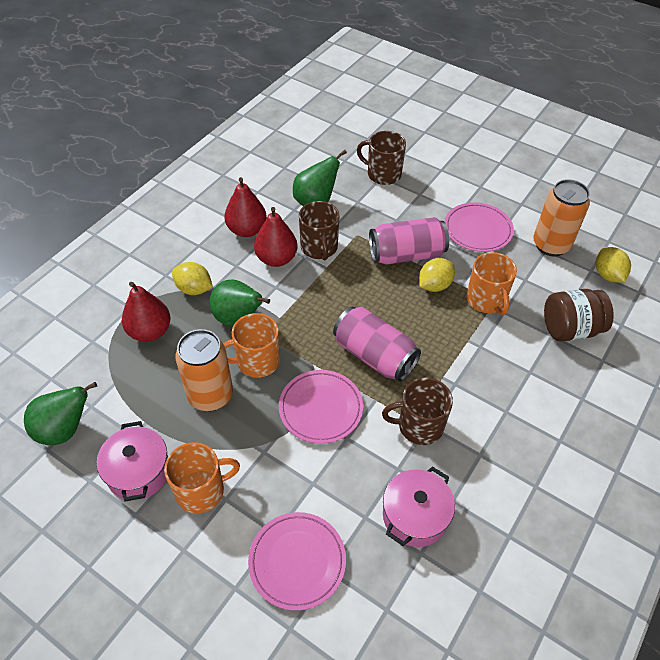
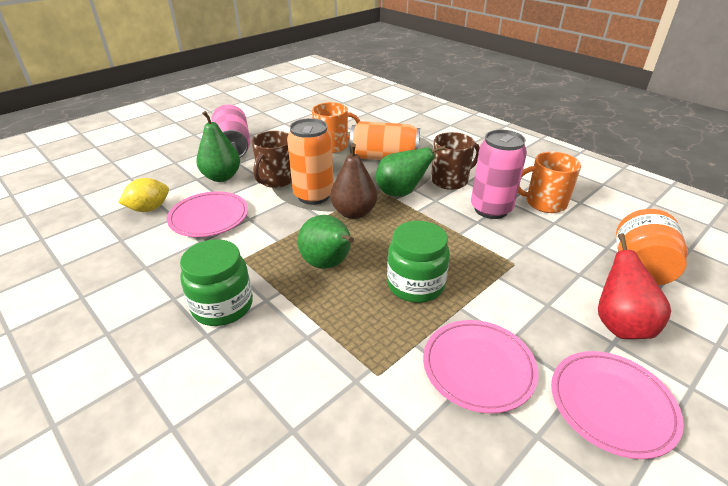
brown jar: [544,289,614,342] = 1 -> none = 0
brown mug: [299,201,340,261] [357,131,406,185] [382,378,453,445] = 3 -> [252,131,292,188] [431,132,479,190] = 2
brown pear: none = 0 -> [331,143,377,219] = 1
green jar: none = 0 -> [180,239,253,326] [387,221,450,303] = 2
orange jar: none = 0 -> [616,209,687,285] = 1
orange mug: [164,442,240,513] [223,313,280,378] [466,252,517,315] = 3 -> [312,102,360,153] [518,152,581,213] = 2
pink pot: [97,421,168,502] [383,466,455,547] = 2 -> none = 0
red pear: [122,282,171,342] [224,177,267,237] [254,207,298,267] = 3 -> [598,233,671,339] = 1
yellow lemon: [172,262,213,295] [419,258,455,292] [596,247,631,282] = 3 -> [118,178,169,212] = 1

